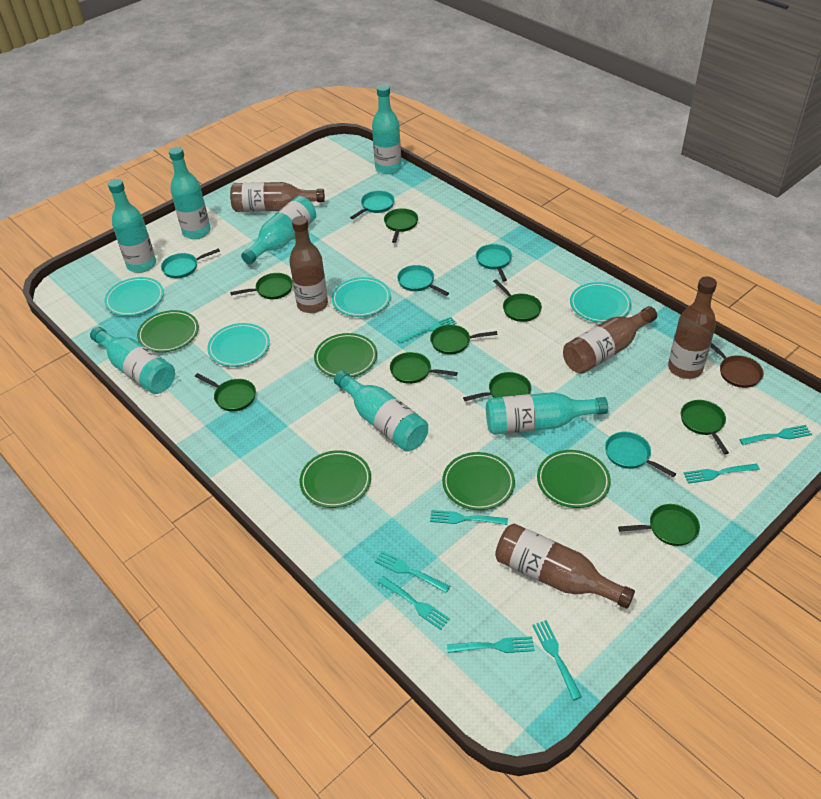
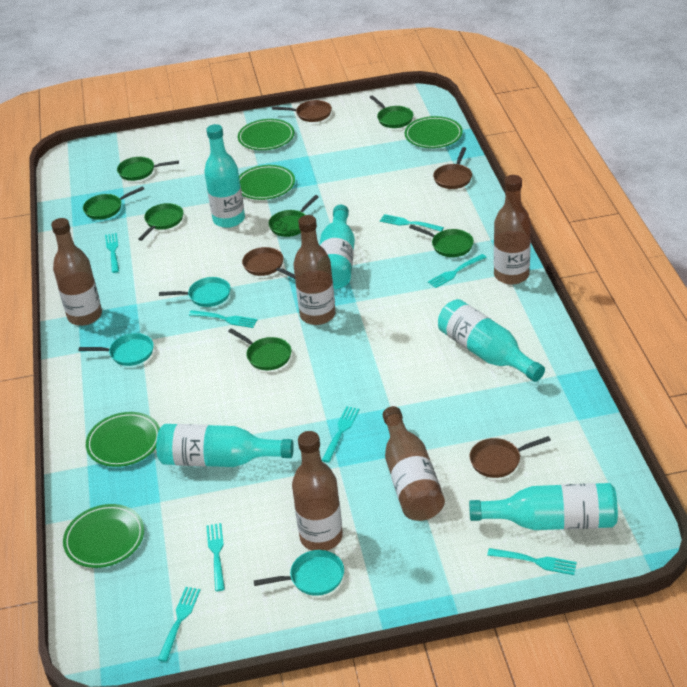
brown pan: [710,343,764,388] = 1 -> [242,247,295,279] [272,100,332,122] [433,147,472,189] [470,436,551,478] = 4
green pan: [195,373,256,412] [230,273,293,299] [384,208,418,243] [390,352,458,384] [430,324,498,355] [463,372,531,401] [493,279,542,322] [618,504,700,546] [681,400,729,455] = 9 -> [83,186,144,220] [117,157,179,181] [138,203,183,241] [228,328,292,370] [268,195,319,237] [370,95,413,128] [409,225,474,257] = 7
turquoise bottle: [90,327,175,394] [108,179,156,273] [169,147,211,239] [241,196,316,264] [334,370,428,451] [372,84,401,174] [486,392,608,435] = 7 -> [156,424,294,467] [204,124,245,228] [320,205,355,289] [438,299,545,382] [469,483,618,530] = 5
turquoise pan: [161,248,220,278] [350,191,395,219] [397,265,449,296] [476,244,512,281] [605,432,676,477] = 5 -> [79,333,154,366] [159,277,231,307] [254,550,344,596] = 3
turquoise plate: [104,277,164,316] [207,323,270,367] [332,277,391,317] [570,282,632,323] = 4 -> none = 0

